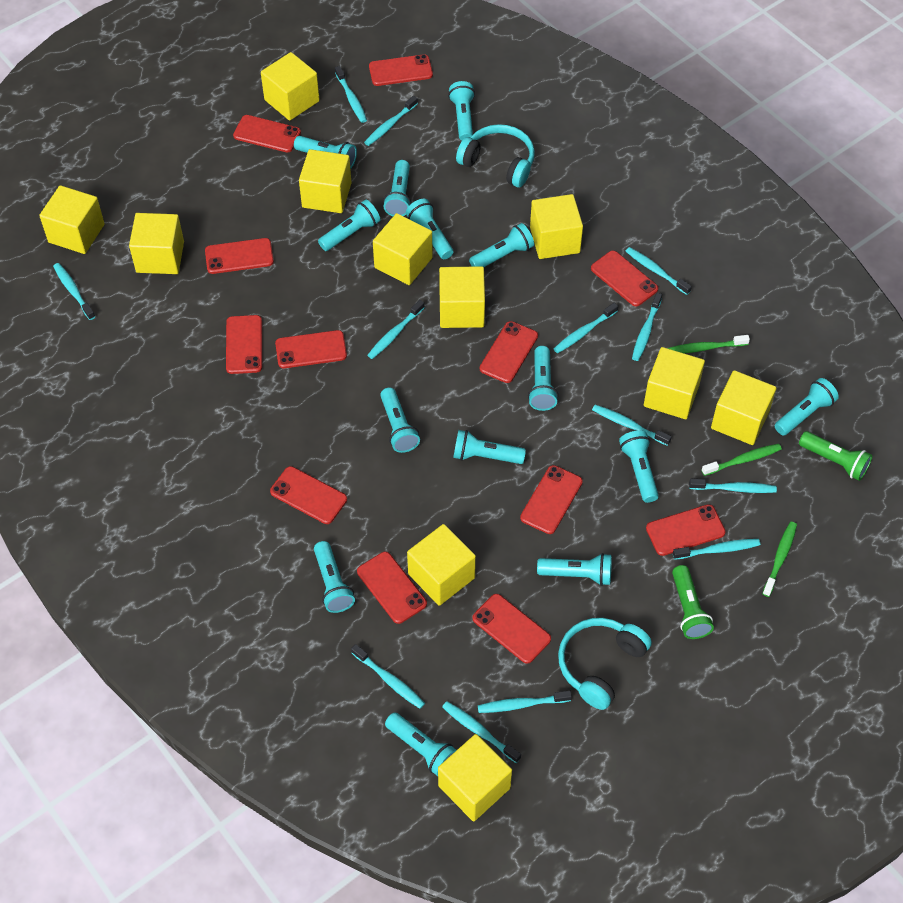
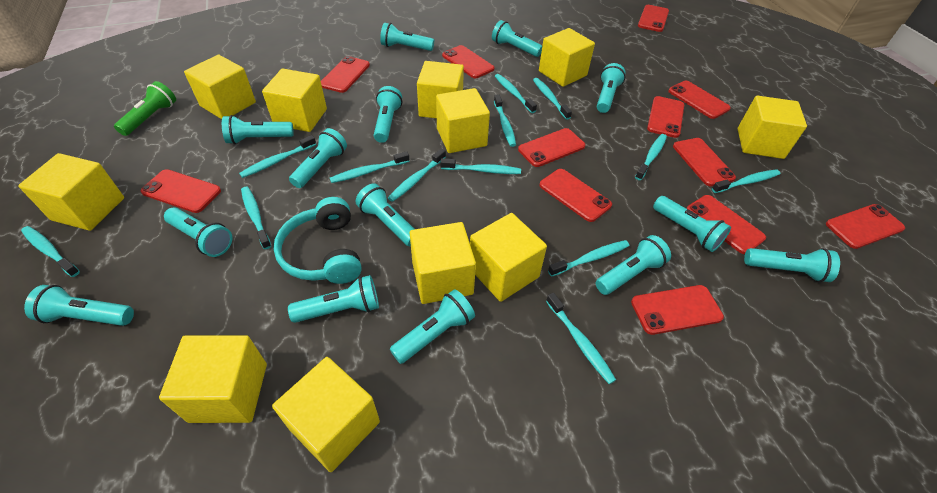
green flashlight: [672,565,714,639] [799,431,872,481] = 2 -> [114,81,176,136] = 1
green toothbrush: [668,335,750,353] [702,444,782,476] [762,522,797,597] = 3 -> none = 0
turquoise headphones: [456,124,535,187] [558,618,652,710] = 2 -> [273,197,362,284] = 1

